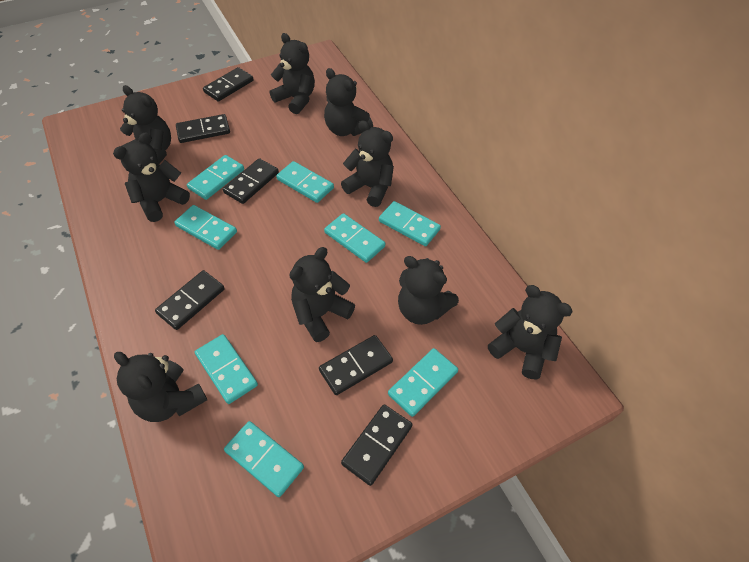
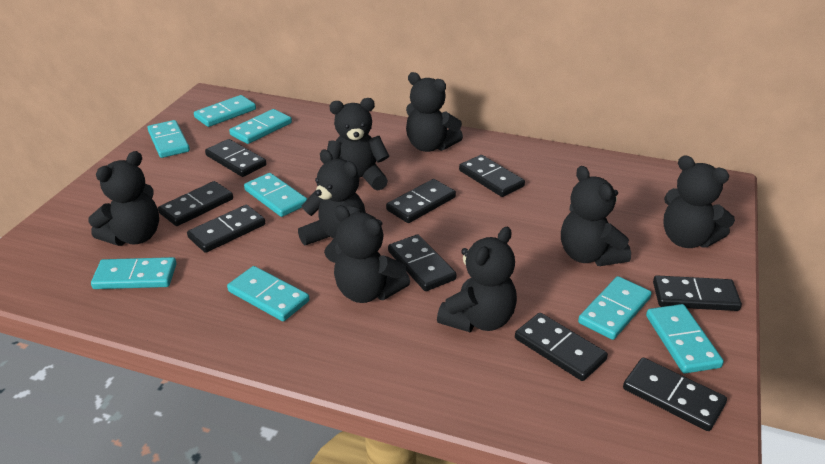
black domino: [155,270,225,330] [176,114,230,143] [203,67,254,101] [223,158,279,204] [319,335,393,395] [341,404,412,486] = 6 -> [158,181,233,226] [187,205,265,253] [205,139,266,177] [386,179,456,223] [388,234,457,291] [459,155,525,197] [515,313,608,381] [623,358,727,431] [653,276,742,311] = 9
black teddy bear: [113,133,190,222] [114,352,207,422] [120,85,171,164] [270,33,315,114] [289,247,355,342] [324,68,373,136] [341,121,394,207] [398,256,459,325] [488,285,573,379] = 9 -> [89,151,159,246] [298,150,366,263] [327,98,389,191] [334,205,410,303] [406,72,463,152] [437,227,517,332] [561,166,631,266] [663,155,735,248] = 8

